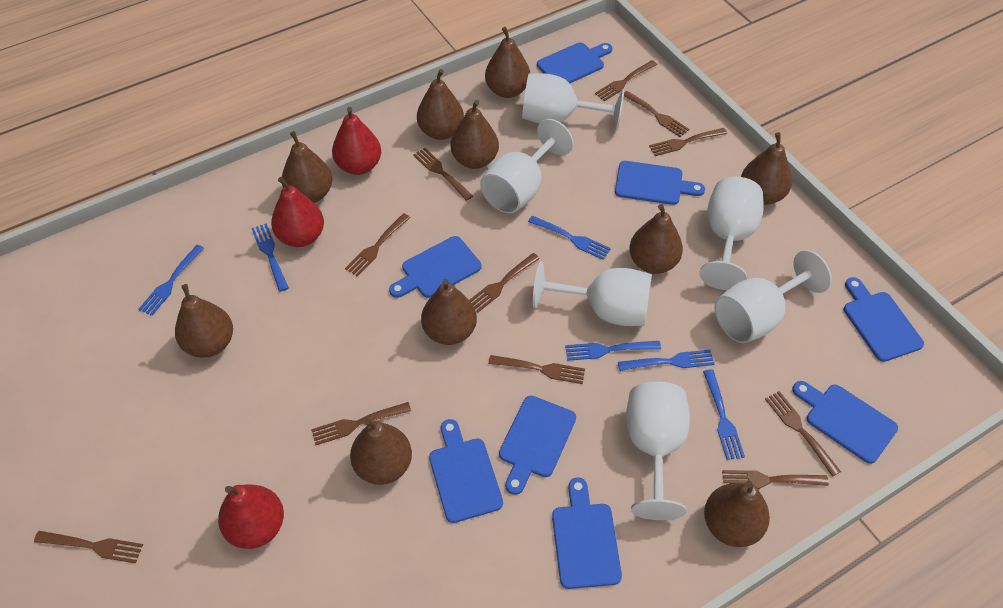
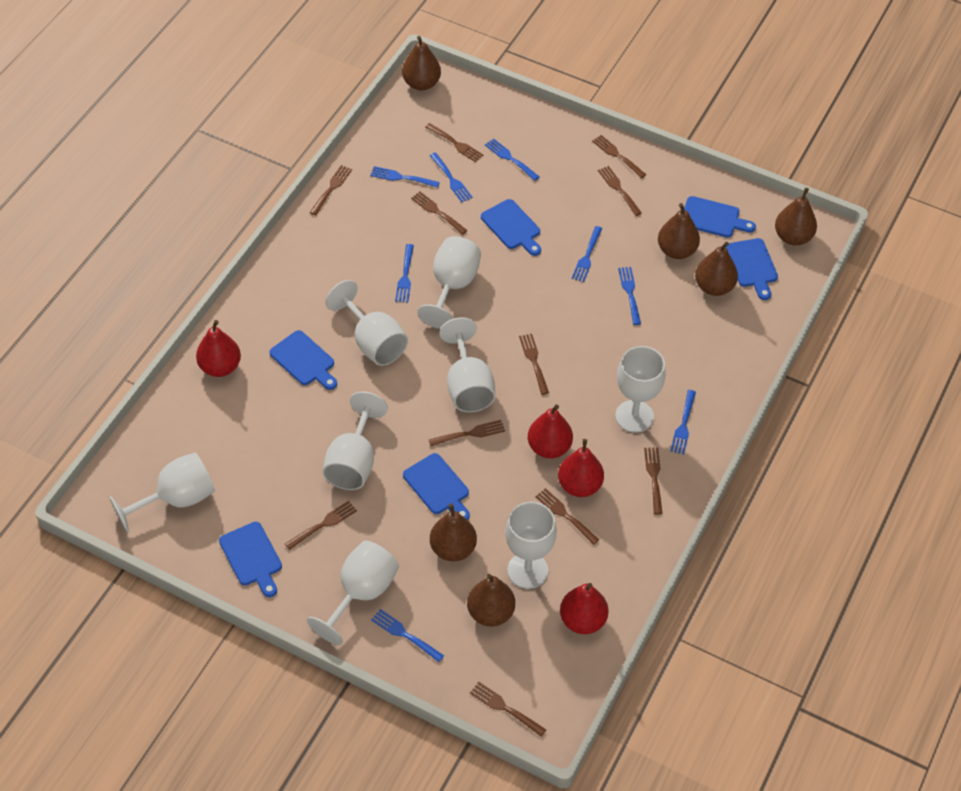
blue cutting board: [389,236,482,298] [429,419,503,523] [499,396,576,495] [537,42,612,83] [552,477,622,589] [615,161,705,205] [792,381,898,464] [844,277,924,362] = 8 -> [219,522,282,597] [269,330,337,390] [403,453,470,520] [481,199,541,256] [684,196,756,237] [725,238,778,300] = 6
blue fork: [138,245,204,316] [251,223,289,292] [528,216,611,260] [565,341,661,361] [618,350,714,371] [703,369,745,460] = 6 -> [370,166,440,188] [371,609,444,662] [395,244,414,303] [429,152,473,202] [485,138,539,181] [572,226,603,282] [618,267,641,325] [670,390,696,454] = 8
brown pear: [175,284,233,358] [282,131,332,203] [350,418,412,485] [417,69,464,140] [421,279,477,345] [451,100,499,169] [485,27,531,98] [629,204,683,274] [704,481,770,547] [741,132,792,205] = 10 -> [402,36,441,90] [430,503,477,561] [467,574,515,627] [658,203,700,259] [695,242,738,296] [775,188,817,246] = 6
red pear: [218,485,284,549] [271,177,324,247] [332,107,381,175] = 3 -> [196,320,241,377] [528,405,573,459] [558,439,604,497] [560,583,609,634] = 4
white goblet: [480,119,574,214] [522,73,624,131] [533,261,652,326] [626,382,690,520] [699,177,763,290] [714,250,832,343] = 6 -> [109,452,215,533] [307,540,399,645] [322,391,388,490] [326,280,408,366] [417,236,481,329] [439,317,495,412] [505,502,557,589] [615,346,666,433] = 8

